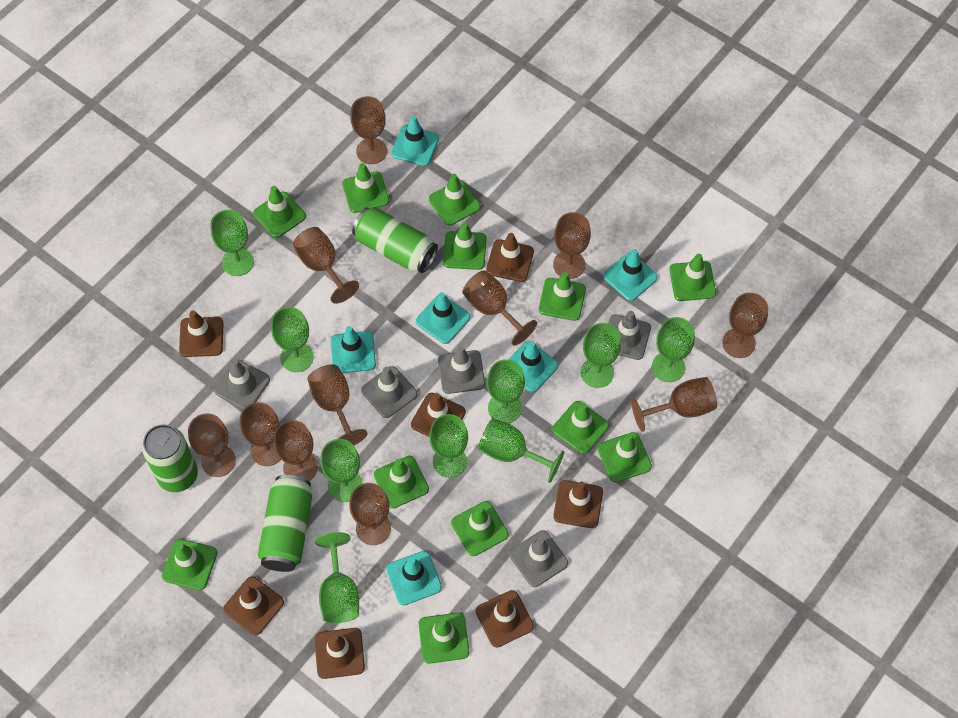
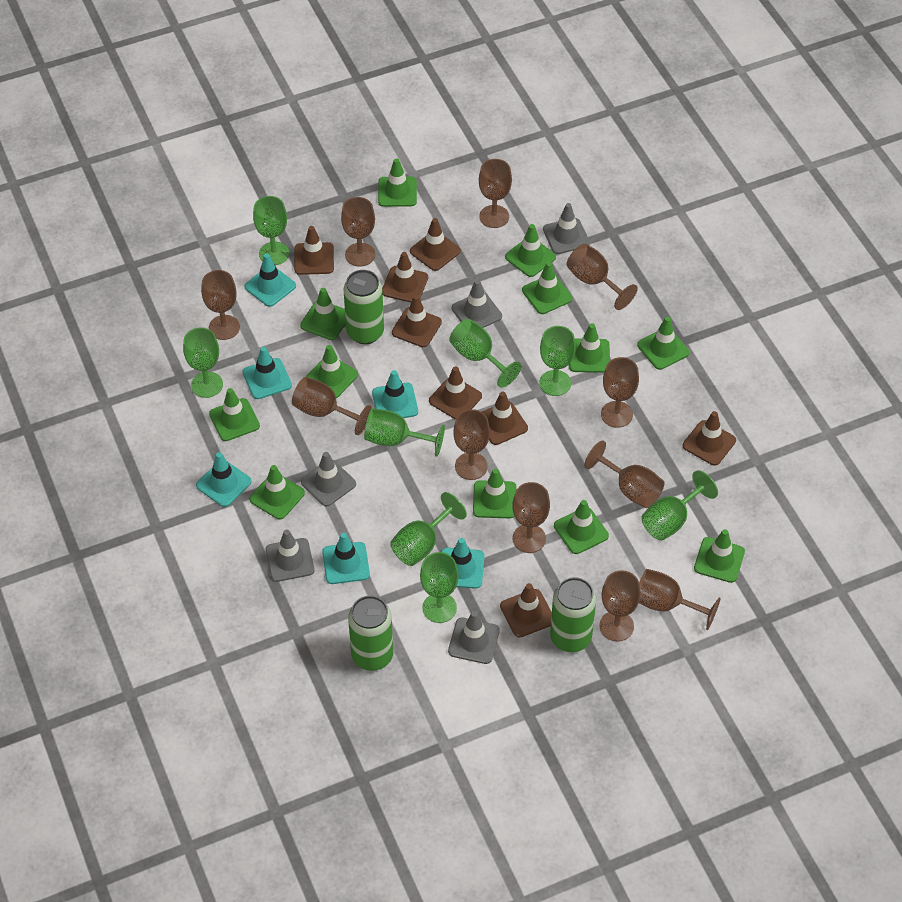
brown traffic cone: [179,311,224,357] [223,576,284,635] [315,628,365,679] [411,393,466,437] [476,590,534,648] [486,233,534,282] [553,480,603,528] = 7 -> [294,226,334,275] [382,252,428,302] [392,295,442,347] [410,218,461,271] [429,366,482,420] [482,391,528,445] [500,583,552,638] [683,411,736,466] = 8
green goblet: [210,210,254,276] [271,307,314,372] [315,532,359,623] [320,439,363,502] [429,414,468,478] [478,418,564,483] [487,359,525,424] [581,323,621,388] [652,317,695,382] = 9 -> [183,327,223,398] [253,196,289,265] [364,409,445,457] [390,492,467,566] [420,552,459,623] [449,319,522,388] [539,326,576,396] [641,470,718,540] = 8

